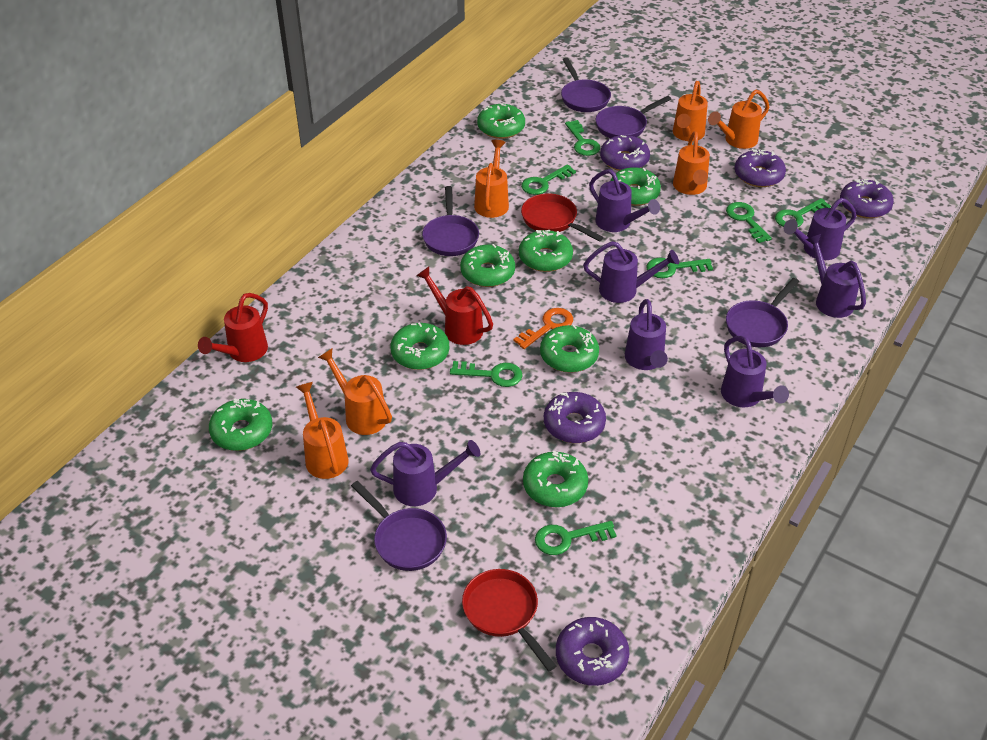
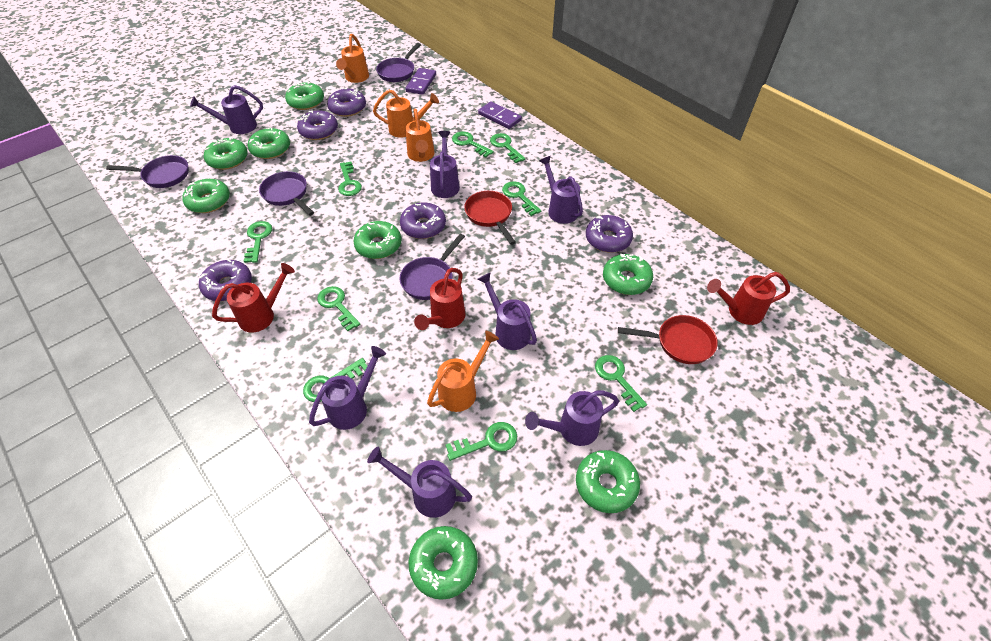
green key: [450,361,523,387] [521,164,576,195] [535,521,617,555] [565,120,600,156] [646,258,713,278] [726,202,772,243] [775,198,831,228] = 7 -> [244,221,272,263] [303,358,367,402] [317,286,360,331] [338,162,362,196] [445,422,517,461] [452,132,494,158] [490,133,525,163] [502,181,541,216] [595,355,647,412] = 9
orange key: [513,308,573,349] = 1 -> none = 0
orange watering can: [296,382,349,479] [318,349,392,435] [474,140,509,218] [673,81,708,141] [673,131,710,195] [708,89,769,149] = 6 -> [336,34,369,83] [373,90,439,138] [405,109,435,162] [427,330,499,412] = 4
purple domino: none = 0 -> [405,68,436,95] [478,101,522,129] = 2
purple pan: [351,481,447,571] [422,186,479,256] [561,58,611,112] [596,96,671,138] [726,278,799,347] = 5 -> [106,155,189,188] [259,171,314,216] [376,43,421,82] [400,234,465,300] = 4
red watering can: [198,293,268,362] [416,267,493,345] = 2 -> [212,263,295,333] [414,268,466,330] [707,272,790,325] = 3

